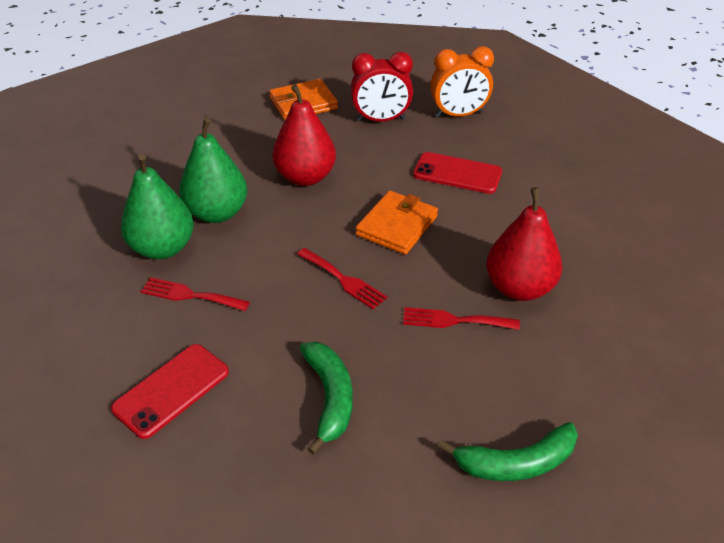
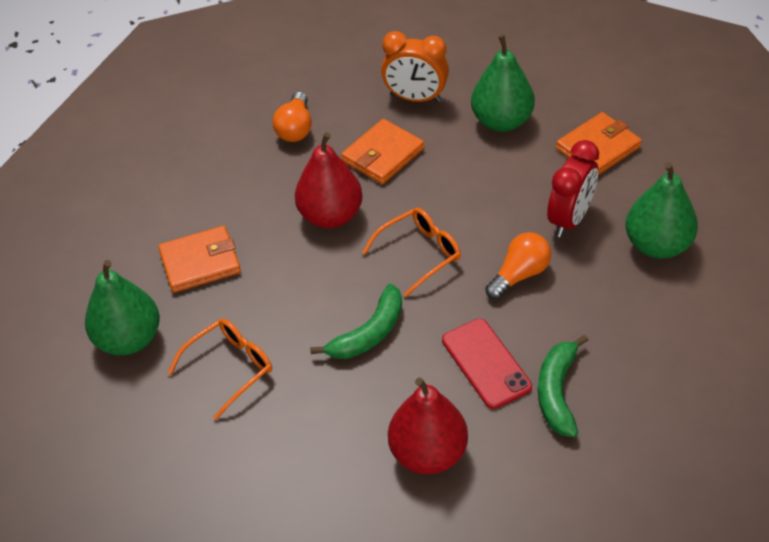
green pear: [121,154,194,259] [179,118,247,223] = 2 -> [85,260,160,356] [471,35,535,132] [625,162,698,259] = 3
orange glasses: none = 0 -> [168,319,272,420] [362,208,461,297] = 2
orange light bulb: none = 0 -> [273,91,312,142] [485,232,551,300] = 2
orange wallet: [269,79,338,120] [356,191,438,254] = 2 -> [158,226,241,293] [341,119,424,184] [556,112,642,175] = 3
red fork: [140,277,250,311] [297,248,387,310] [403,307,520,330] = 3 -> none = 0
red phone: [111,344,229,439] [413,152,502,194] = 2 -> [442,319,532,409] = 1

